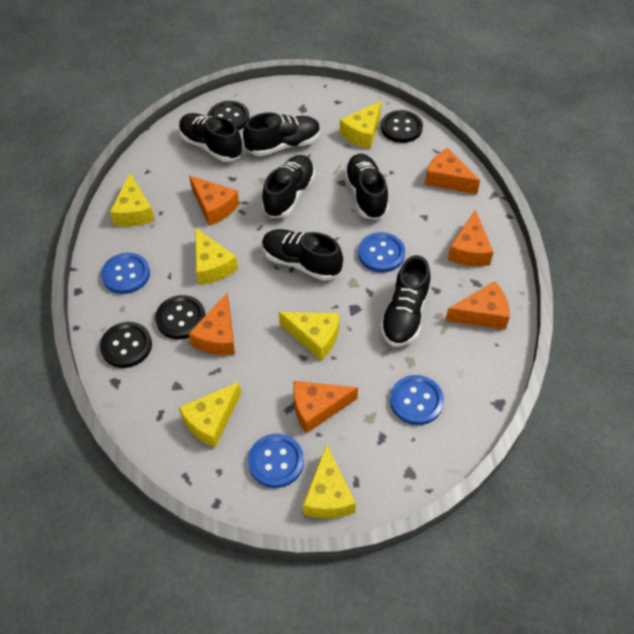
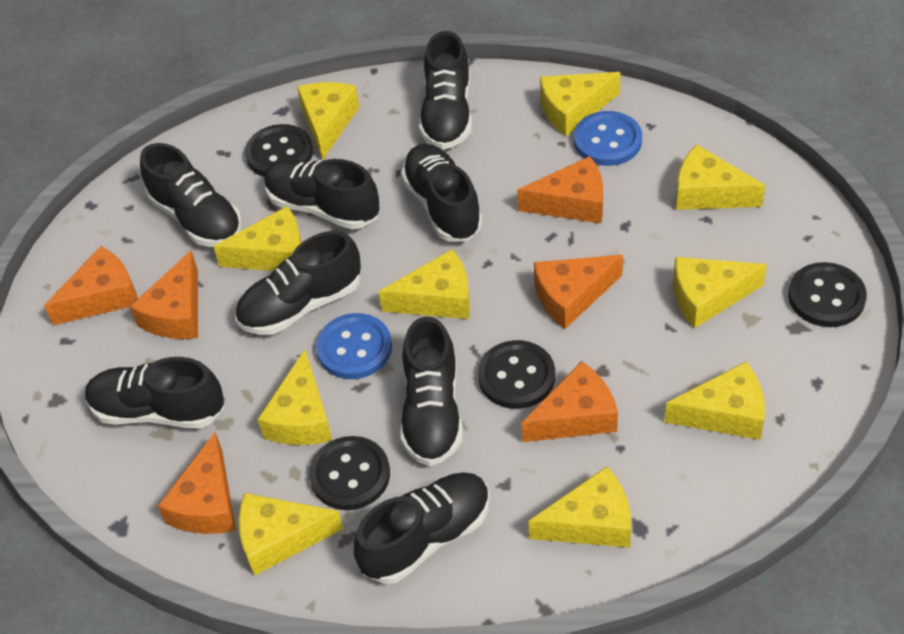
black shoe: [179,113,243,162] [243,112,320,156] [262,155,315,218] [262,229,343,281] [344,154,389,220] [380,255,431,347] = 6 -> [85,357,224,428] [140,143,242,247] [235,231,361,335] [264,159,379,229] [354,472,490,584] [400,316,463,466] [401,144,483,241] [419,31,472,150] = 8
blue button: [101,253,150,294] [248,434,304,488] [358,232,405,272] [390,375,444,425] = 4 -> [316,313,392,379] [574,111,642,166] = 2
yellow cheese: [110,173,155,226] [179,382,241,448] [195,228,238,285] [279,312,339,360] [303,444,356,518] [340,101,381,149] = 6 -> [213,206,302,271] [239,493,343,576] [257,349,332,445] [297,82,359,160] [378,249,470,319] [528,466,631,548] [540,72,621,136] [664,362,765,440] [674,257,767,328] [676,145,765,210] = 10

